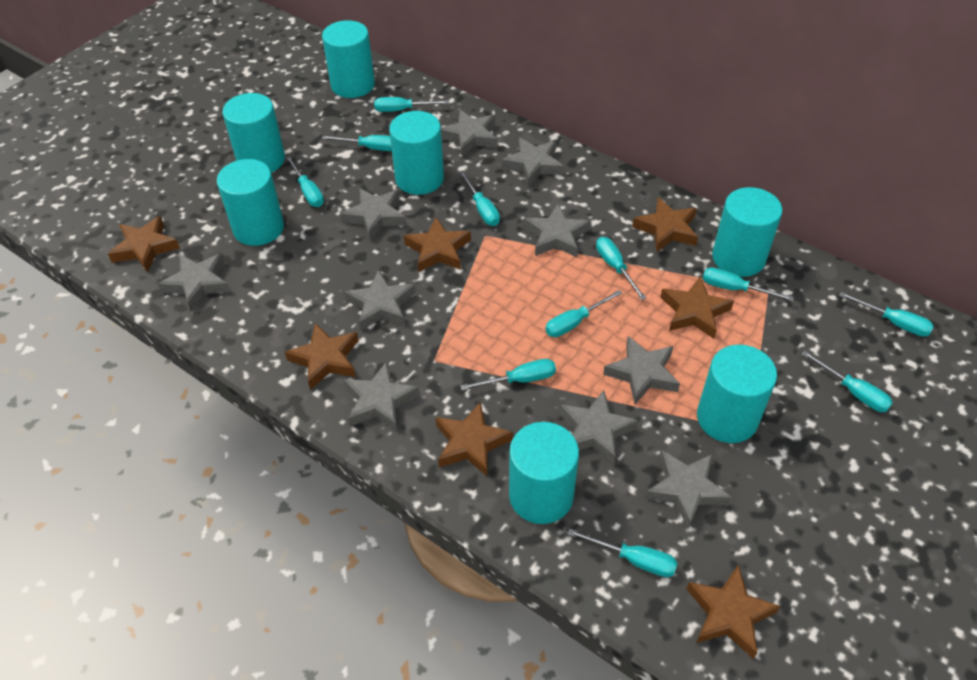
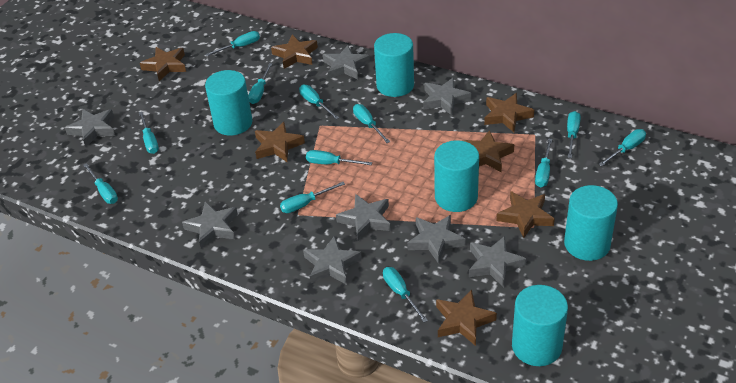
grey star: [158,254,231,311] [340,188,406,241] [344,270,416,331] [344,361,420,431] [441,110,497,157] [502,137,564,186] [524,204,591,258] [560,390,638,464] [603,336,680,404] [645,450,732,529] = 10 -> [65,109,115,147] [182,202,238,249] [303,235,362,285] [323,45,370,79] [336,194,391,241] [407,215,466,264] [423,77,471,116] [469,236,527,287] = 8
turquoise cylinder: [217,159,284,246] [223,93,285,173] [322,20,375,98] [389,111,444,195] [509,422,579,524] [697,345,777,443] [712,187,782,277] = 7 -> [205,70,253,136] [374,33,414,97] [434,140,479,212] [512,285,568,366] [564,185,618,261] = 5
turquoise screwdriver: [286,156,324,207] [322,135,392,151] [374,97,449,112] [459,171,500,226] [461,359,556,391] [545,290,622,337] [567,529,678,577] [596,237,646,300] [703,267,794,301] [802,351,893,412] [839,292,934,337] = 11 -> [83,163,118,204] [139,112,159,154] [205,31,260,56] [248,63,272,104] [280,182,345,213] [299,85,339,119] [306,150,372,165] [353,104,390,143] [383,267,428,322] [535,138,552,188] [567,111,581,158] [599,129,646,166] = 12

